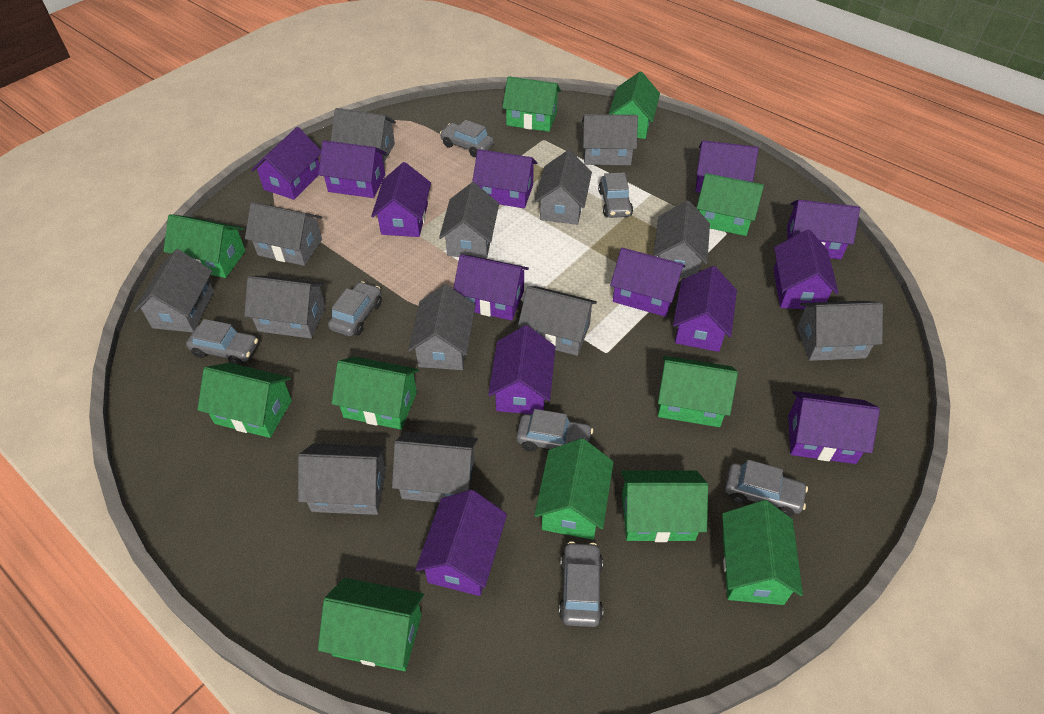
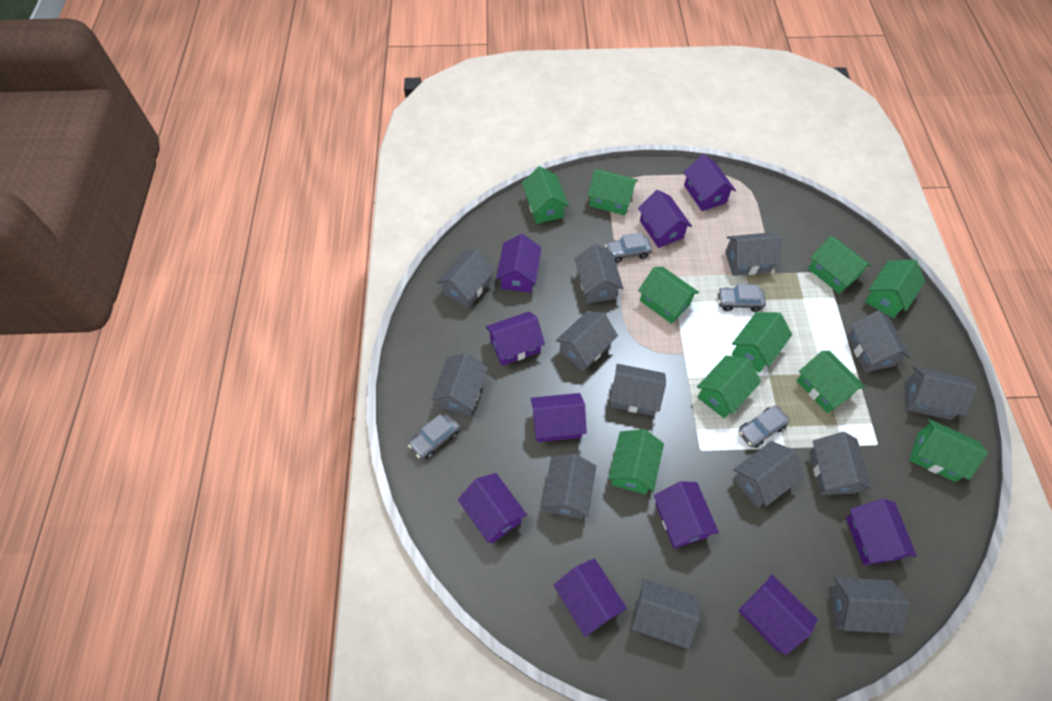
green house: [163,214,246,278] [197,363,292,438] [318,578,424,671] [332,357,419,430] [502,76,561,132] [534,438,614,540] [609,71,660,139] [621,470,708,542] [658,356,738,427] [697,173,764,236] [722,500,803,605] = 11 -> [522,166,569,224] [588,169,638,216] [608,429,664,495] [638,267,699,324] [697,355,761,418] [732,312,792,373] [796,351,865,413] [808,236,871,294] [865,259,925,318] [909,419,988,482] = 10
grey car: [186,319,258,365] [328,281,382,336] [440,120,494,157] [516,409,593,452] [559,541,603,627] [598,172,633,218] [725,460,808,517] = 7 -> [408,413,460,459] [605,232,652,263] [717,284,766,312] [738,405,790,448] = 4
purple house: [251,127,321,200] [318,140,386,198] [371,162,431,237] [415,490,507,596] [453,254,529,320] [472,149,537,208] [488,325,556,414] [610,248,686,317] [673,266,737,352] [696,140,759,192] [773,229,839,309] [787,200,860,260] [788,391,880,464] = 13 -> [458,473,527,543] [486,311,545,366] [496,234,541,293] [531,393,587,442] [554,558,627,637] [638,190,692,248] [654,481,719,548] [683,154,736,211] [739,574,818,656] [846,499,917,565] = 10

